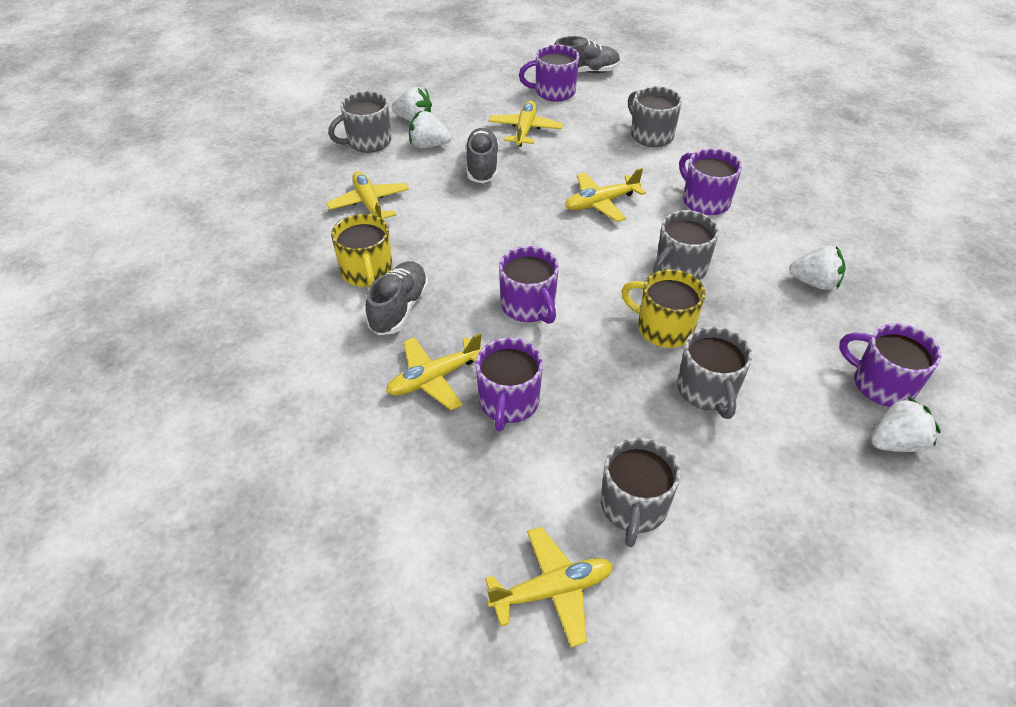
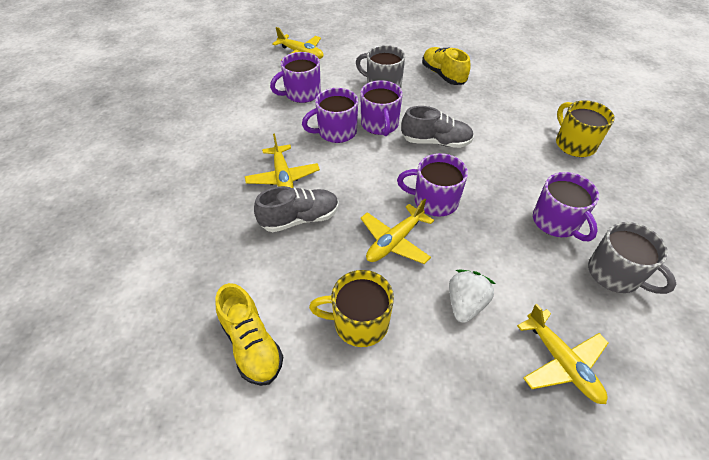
grey mug: [328,91,391,153] [601,437,681,547] [628,86,682,147] [653,210,719,280] [677,326,752,419] = 5 -> [356,45,405,88] [588,222,676,294] = 2
grey shoe: [365,261,429,335] [465,128,499,184] [554,36,620,73] = 3 -> [254,186,339,232] [401,106,474,148] = 2
white strawberry: [391,87,432,121] [409,111,452,148] [789,246,846,290] [871,396,940,452] = 4 -> [449,270,495,323] = 1
yellow plane: [326,171,409,219] [386,333,482,410] [485,527,613,647] [489,101,563,147] [565,168,646,222] = 5 -> [245,133,320,188] [272,27,324,60] [360,198,434,264] [517,304,609,404] = 4
yellow shoe: none = 0 -> [215,283,283,386] [422,47,471,85] = 2

